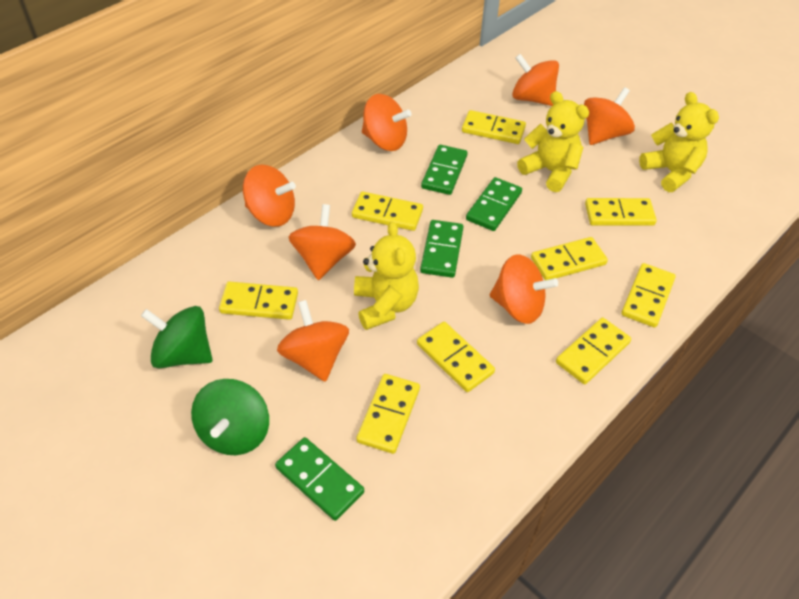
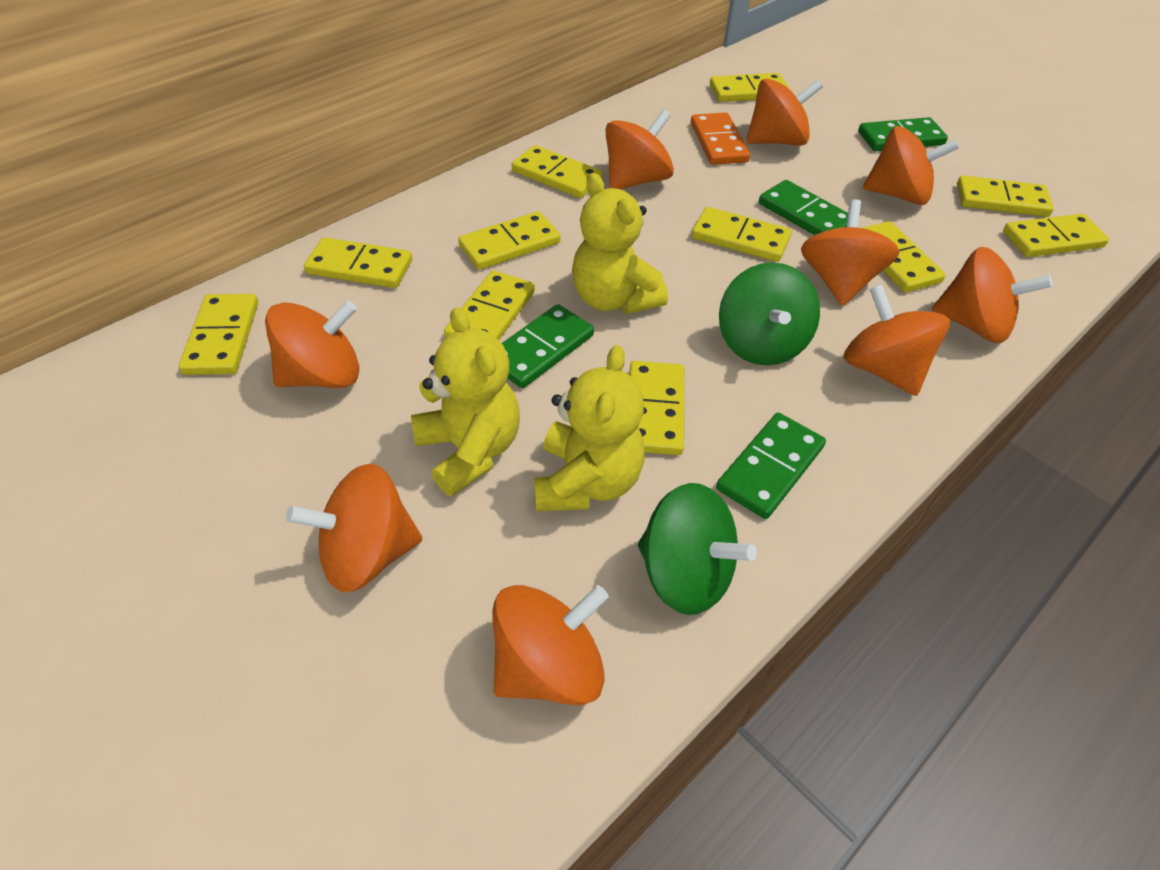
orange domino: none = 0 -> [691,112,750,165] = 1
orange spinning top: [243,165,296,227] [277,300,349,382] [289,204,356,280] [362,94,411,151] [490,254,558,324] [512,54,559,106] [584,87,635,145] = 7 -> [265,301,359,388] [286,463,422,592] [492,585,609,706] [606,109,674,189] [746,79,823,146] [801,199,899,306] [844,284,950,396] [863,126,959,205] [932,247,1053,343] = 9
yellow domino: [219,281,298,320] [352,192,423,231] [356,374,420,454] [417,322,495,392] [462,110,526,144] [531,237,608,280] [556,318,631,384] [585,198,657,226] [621,263,676,328] = 9 -> [179,294,258,375] [304,237,412,288] [444,270,535,340] [458,211,560,270] [512,145,603,198] [629,361,684,455] [692,207,792,262] [710,73,790,102] [863,221,946,292] [957,175,1054,217] [1003,214,1109,257] = 11

